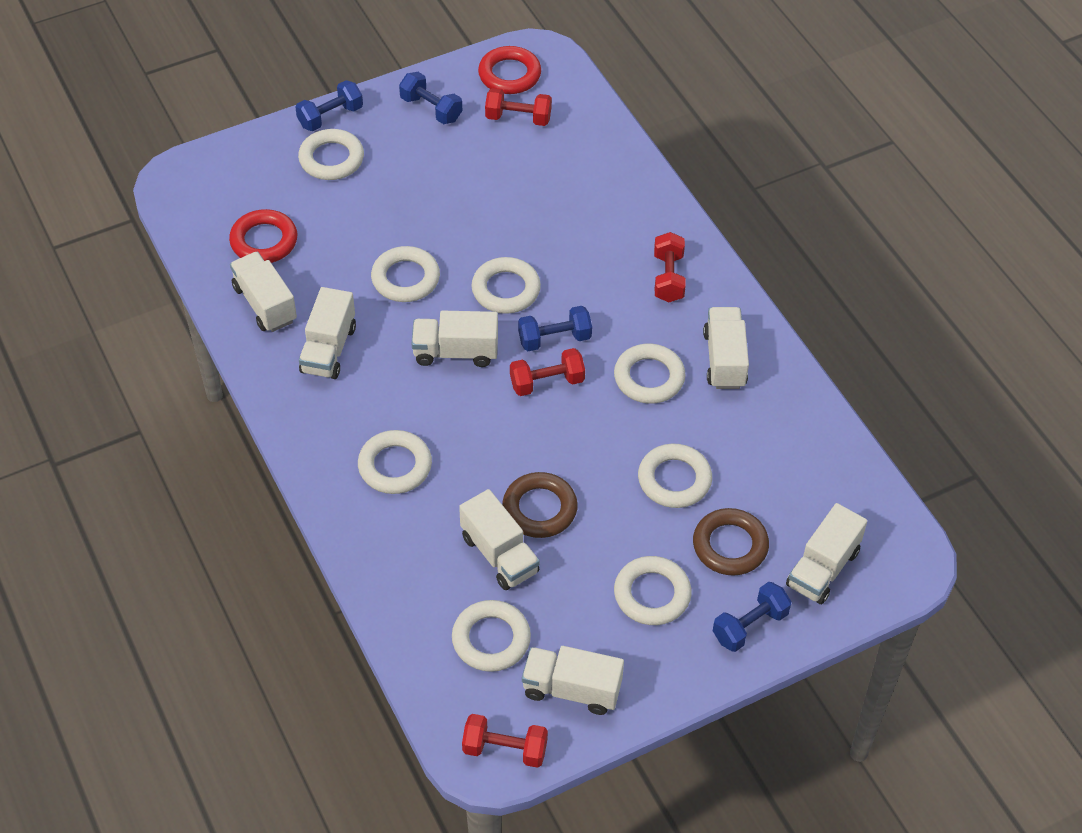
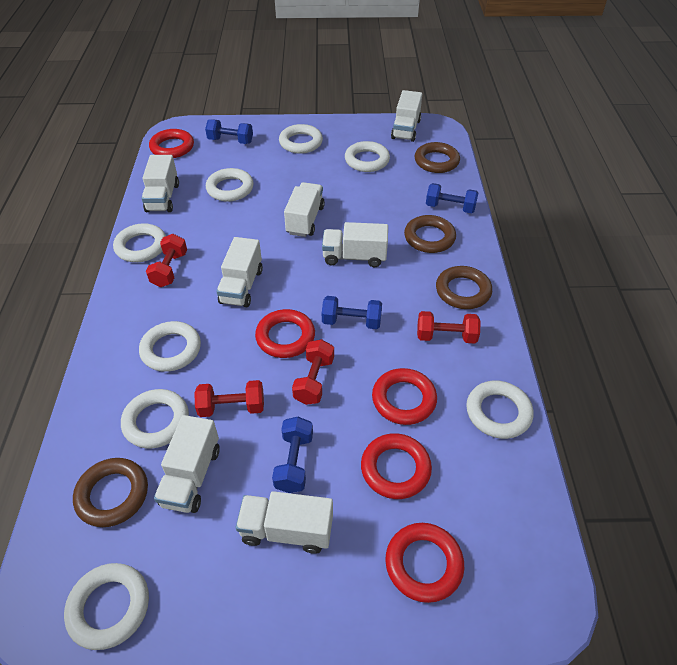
brown ring: [502,472,578,538] [693,508,769,576] = 2 -> [73,458,148,527] [404,215,456,253] [415,142,460,173] [436,266,492,309] = 4
red ring: [229,209,297,263] [478,46,541,94] = 2 -> [149,129,194,158] [255,309,315,358] [361,433,432,499] [372,368,437,425] [385,523,464,603] = 5

